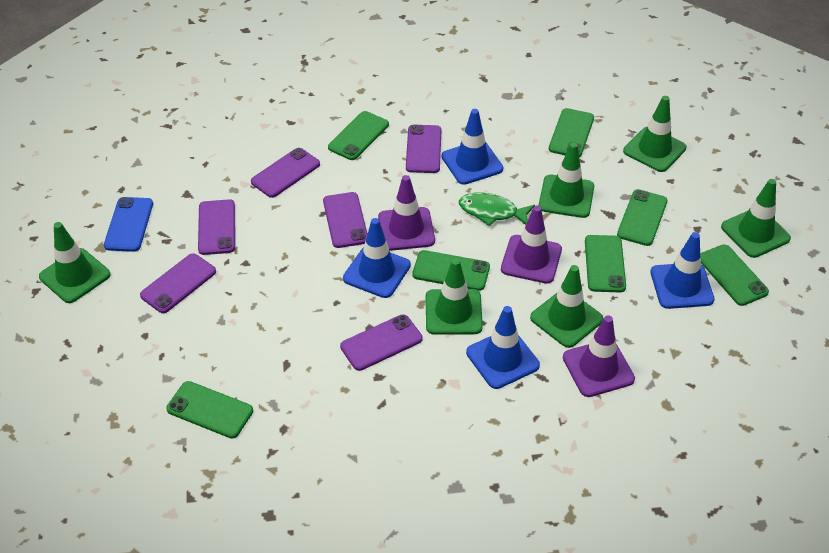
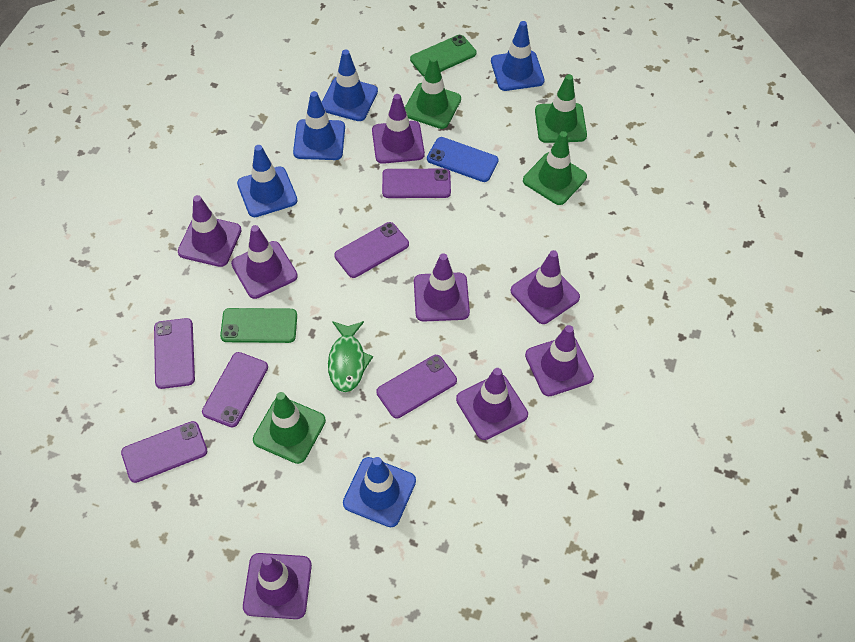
blue traffic cone: [343,218,411,298] [442,109,503,185] [466,306,540,389] [650,232,715,309] = 4 -> [237,145,297,217] [293,91,345,160] [322,49,378,121] [343,457,416,527] [491,21,545,91] = 5
green phone: [166,381,253,439] [328,111,389,160] [412,250,490,291] [549,108,594,157] [585,235,626,292] [617,189,668,246] [700,244,769,306] = 7 -> [220,308,297,343] [410,35,476,77] = 2
green traffic cone: [39,222,110,303] [426,259,483,335] [530,265,603,348] [539,143,594,218] [623,96,686,172] [721,179,791,258] = 6 -> [253,392,326,464] [405,57,461,129] [523,131,587,205] [535,74,587,143] = 4
purple traffic cone: [378,175,435,251] [501,206,562,284] [563,315,635,397] = 3 -> [178,195,242,267] [231,225,298,299] [243,553,312,619] [372,94,425,164] [414,253,470,322] [456,368,528,440] [511,250,580,324] [525,325,594,396] = 8

